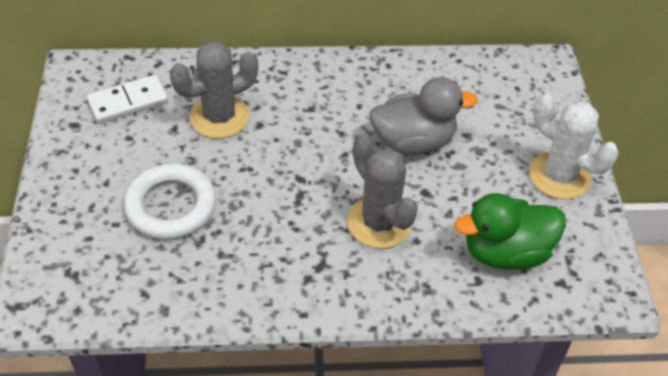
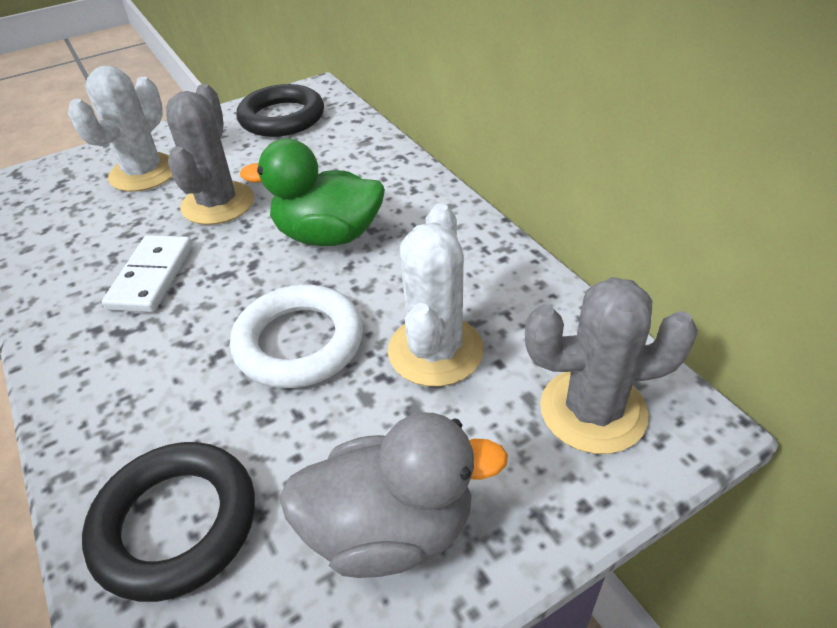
black ring: none = 0 -> [82,442,255,602] [236,84,324,137] = 2
white cactus: [529,94,619,199] = 1 -> [68,66,173,192] [388,203,483,387] = 2

